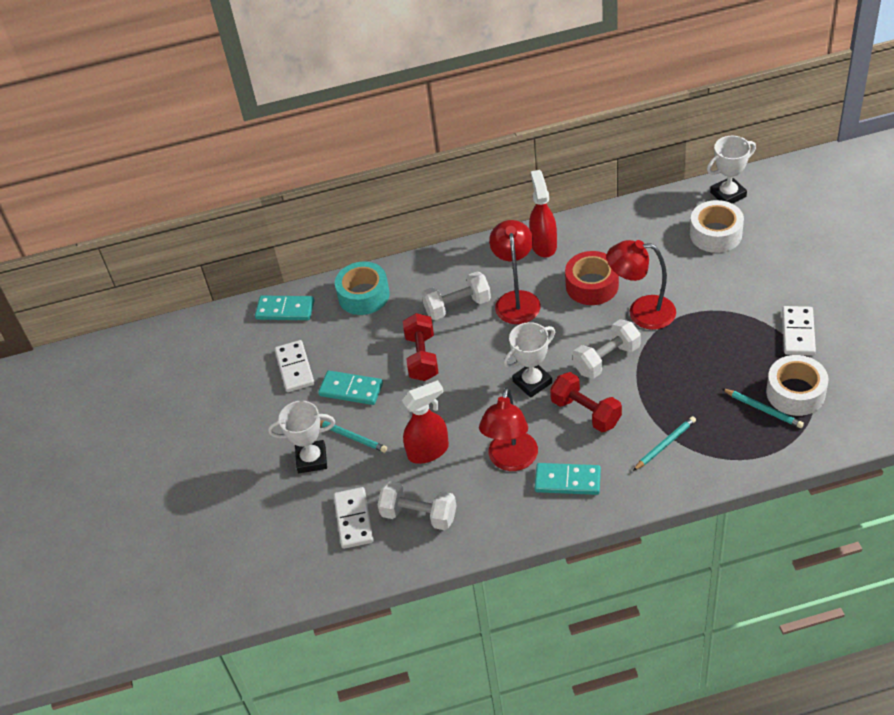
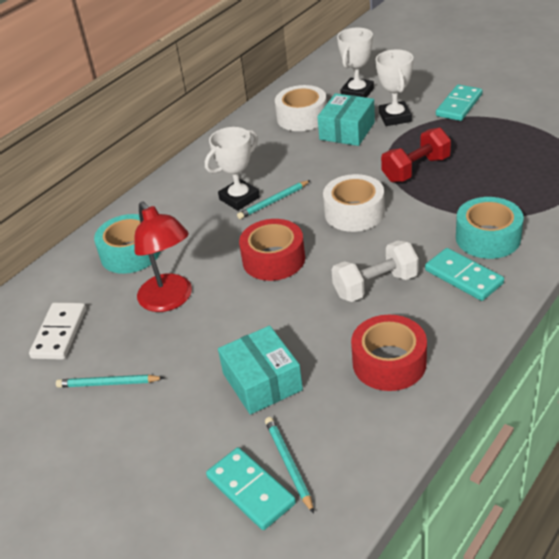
red dumbbell: [403,313,438,381] [550,372,622,432] = 2 -> [381,127,451,182] = 1
red lamp: [479,387,538,471] [489,220,541,324] [607,240,676,330] = 3 -> [134,202,192,312] = 1
red spray bottle: [402,380,449,464] [529,170,557,257] = 2 -> none = 0
red tape: [565,251,619,305] = 1 -> [239,219,305,281] [351,315,427,391] = 2
turquoise box: none = 0 -> [218,326,303,415] [318,93,375,146] = 2
turquoise tape: [335,262,390,315] = 1 -> [94,214,160,274] [456,197,524,259] = 2
white domino: [274,340,315,392] [333,487,374,549] [782,306,816,356] = 3 -> [29,303,86,360] = 1
white dumbbell: [377,481,457,530] [422,271,491,320] [573,319,641,379] = 3 -> [331,241,419,302] = 1

